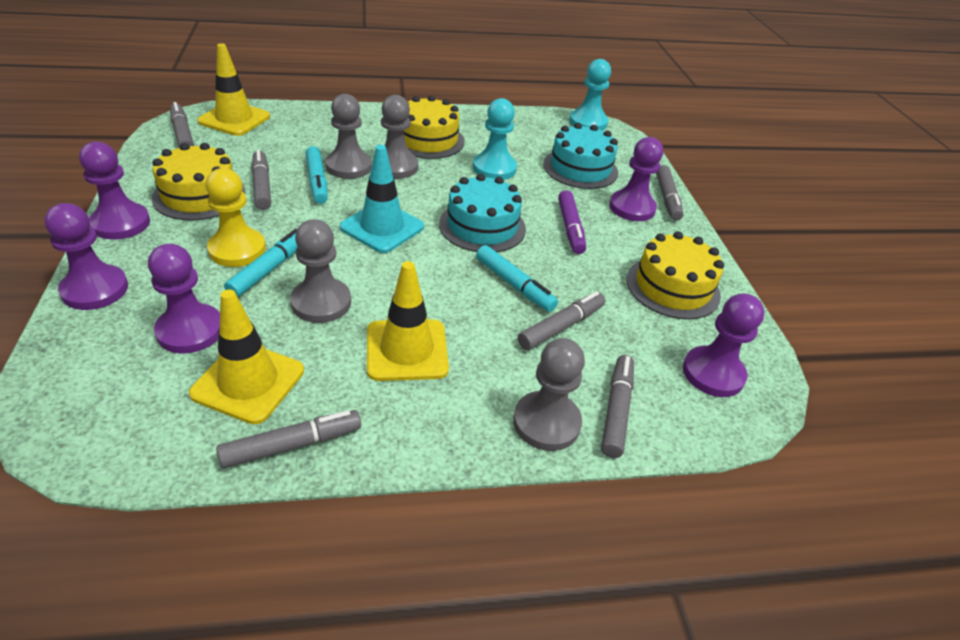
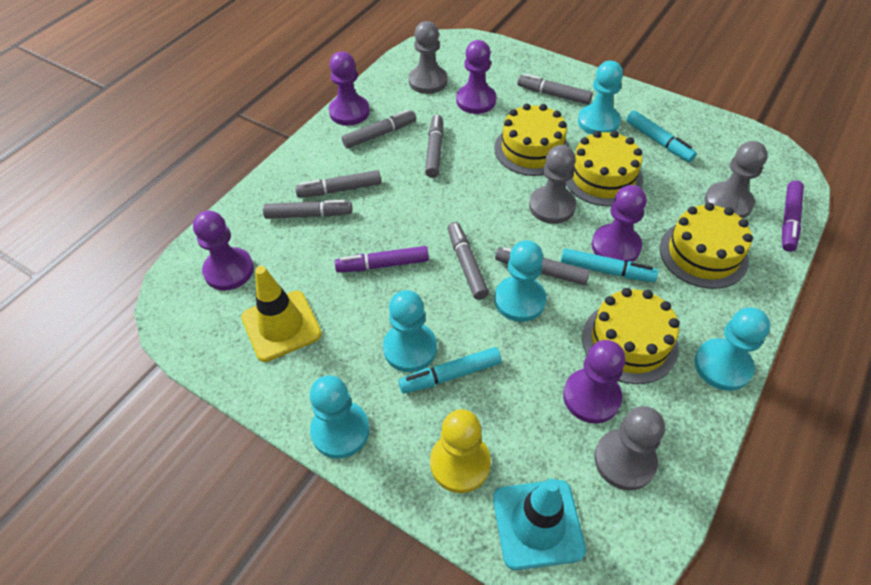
grey marker: [170,102,194,148] [217,410,361,468] [251,150,271,210] [518,292,605,350] [601,355,634,458] [656,165,684,221] = 6 -> [263,200,352,219] [295,170,381,198] [342,109,416,149] [425,115,443,178] [447,222,489,300] [495,247,590,285] [517,74,593,104] = 7
purple marker: [558,190,586,254] = 1 -> [335,246,429,273] [782,181,804,252] = 2
turquoise cake: [439,174,526,252] [543,123,618,189] = 2 -> none = 0
turquoise pawn: [473,98,517,180] [569,59,611,131] = 2 -> [310,375,370,459] [383,290,437,372] [494,240,547,322] [578,61,623,134] [694,307,770,391] = 5
yellow cake: [151,143,245,221] [404,95,465,159] [627,231,724,319] = 3 -> [494,103,570,176] [566,131,643,206] [582,288,680,384] [660,203,753,289] = 4
yellow traffic cone: [189,290,304,424] [197,43,270,136] [367,261,449,381] = 3 -> [241,266,322,362] = 1

